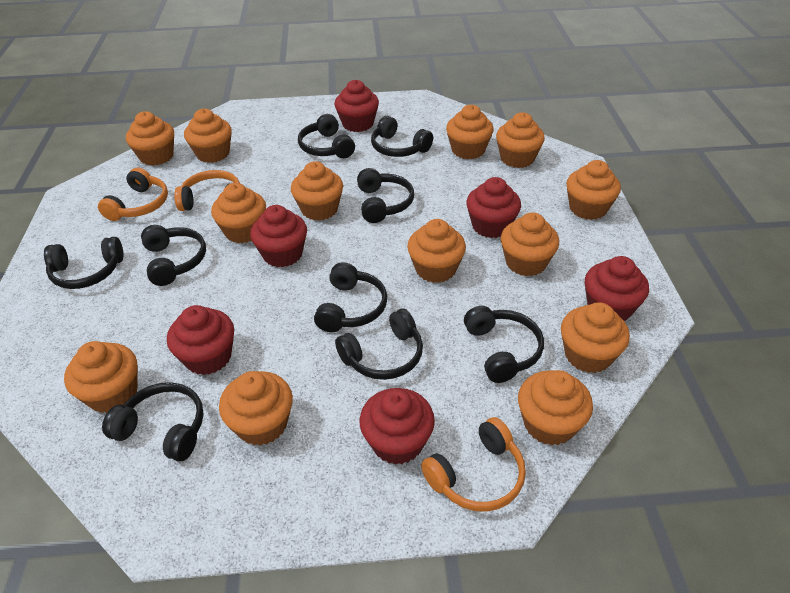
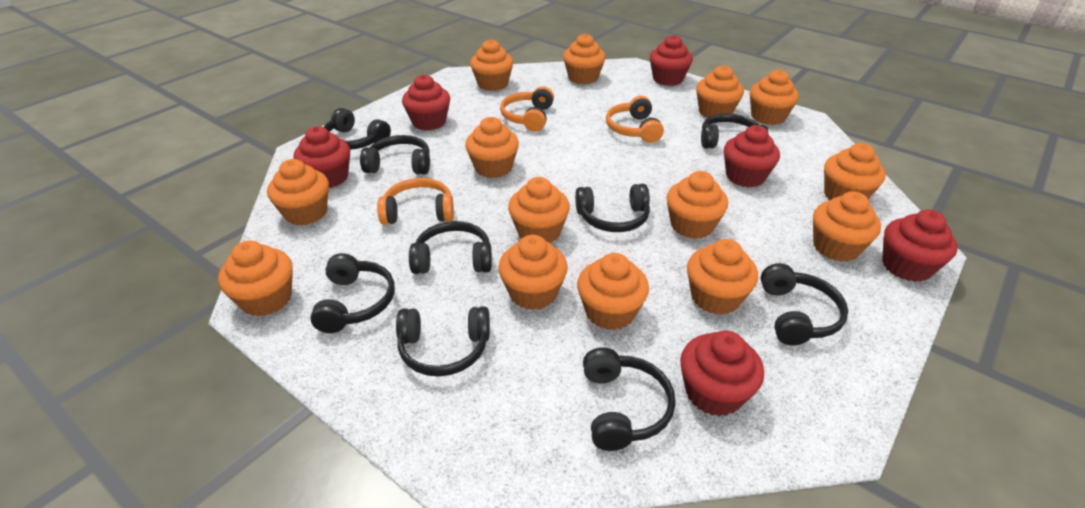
orange cupcake: [64,341,138,413] [126,111,174,166] [184,109,232,163] [211,183,266,243] [219,371,293,446] [291,161,343,221] [407,219,466,283] [446,105,494,159] [496,112,545,168] [501,212,559,276] [518,370,593,445] [561,303,630,373] [566,160,621,220] = 13 -> [218,240,293,316] [267,159,329,225] [465,117,519,178] [470,39,513,91] [498,235,568,310] [508,177,570,243] [563,33,606,84] [577,253,649,330] [666,171,728,239] [687,239,758,315] [696,65,744,118] [750,69,799,125] [813,191,881,262] [824,143,886,200] = 14

